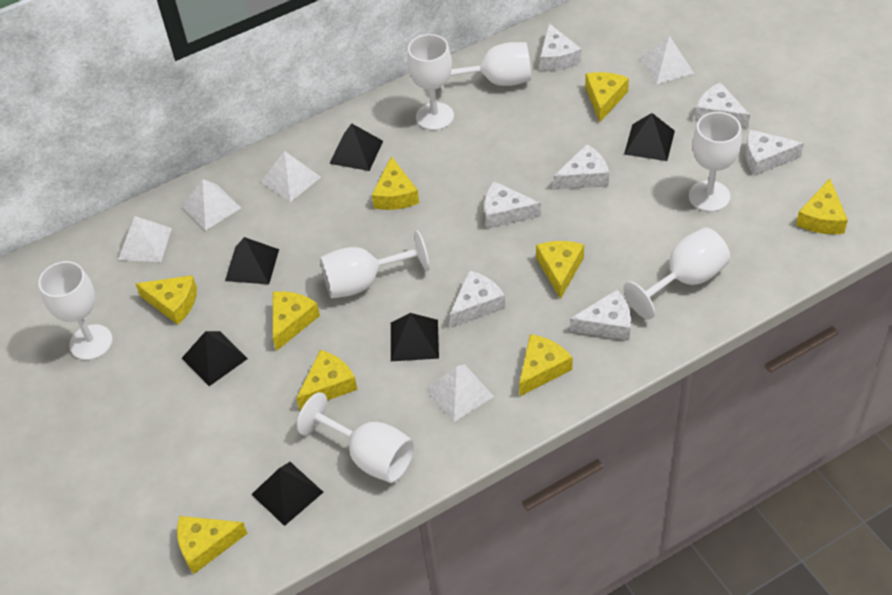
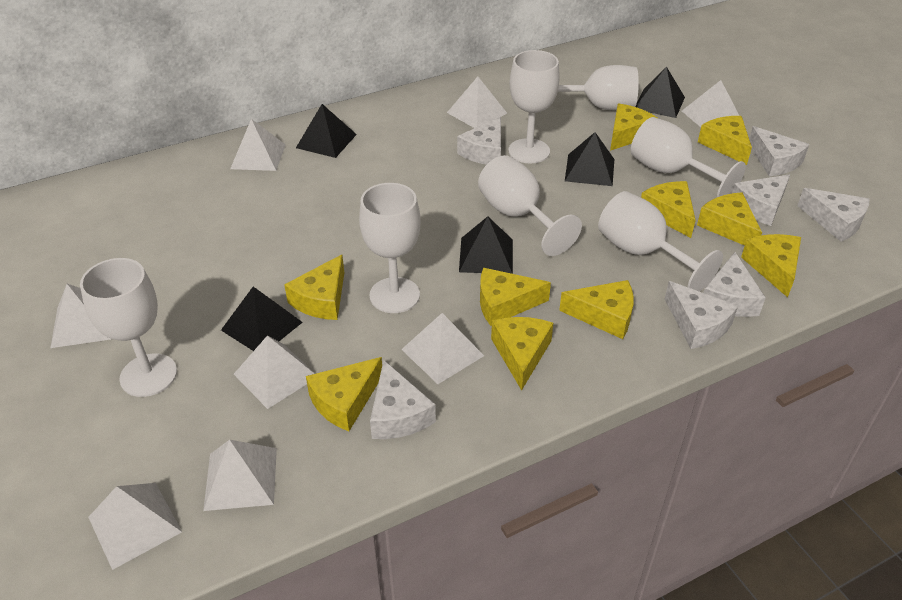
black pyramid: [182,331,248,386] [225,237,279,284] [251,462,323,526] [329,123,383,171] [391,313,439,361] [624,113,675,161] = 6 -> [221,287,303,351] [296,104,357,158] [459,216,513,274] [565,132,614,186] [636,67,685,118] = 5
white pyramid: [118,216,172,262] [182,179,241,231] [261,151,321,202] [425,365,494,422] [639,36,694,84] = 5 -> [50,284,111,348] [88,483,182,570] [203,440,277,511] [230,119,286,171] [234,336,315,409] [401,313,484,384] [447,77,507,128] [682,80,739,127] = 8
yellow cheese: [135,275,197,325] [177,516,248,574] [273,291,320,351] [296,350,357,410] [372,156,419,210] [519,334,572,396] [536,241,584,299] [585,72,629,122] [796,178,848,234] = 9 -> [284,255,344,320] [306,357,382,431] [480,268,551,326] [491,317,553,391] [559,280,634,339] [610,104,659,151] [641,181,696,238] [697,192,762,246] [698,116,752,165] [741,234,801,297] = 10

